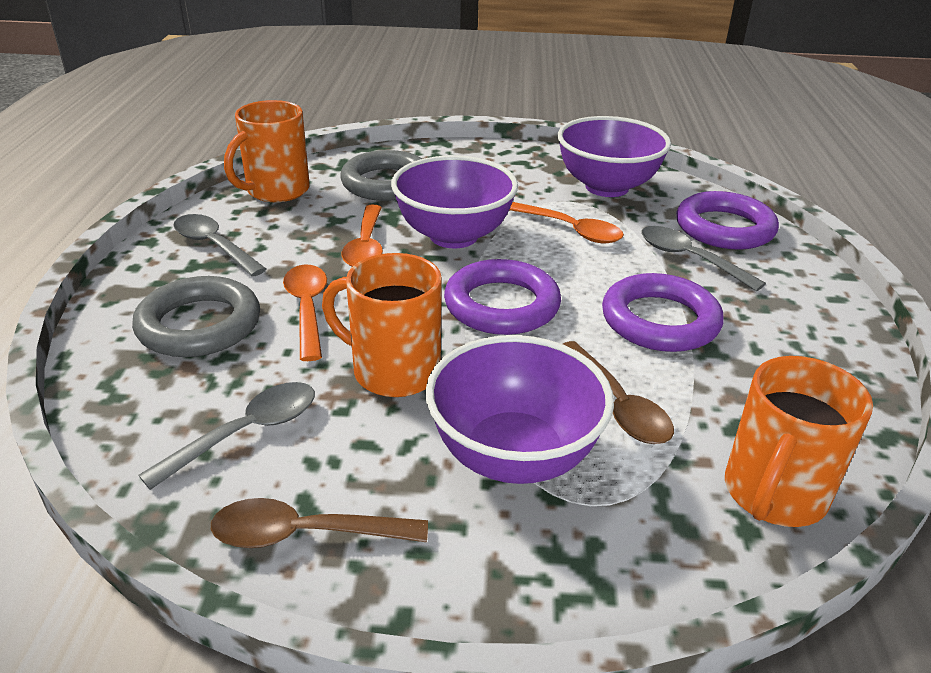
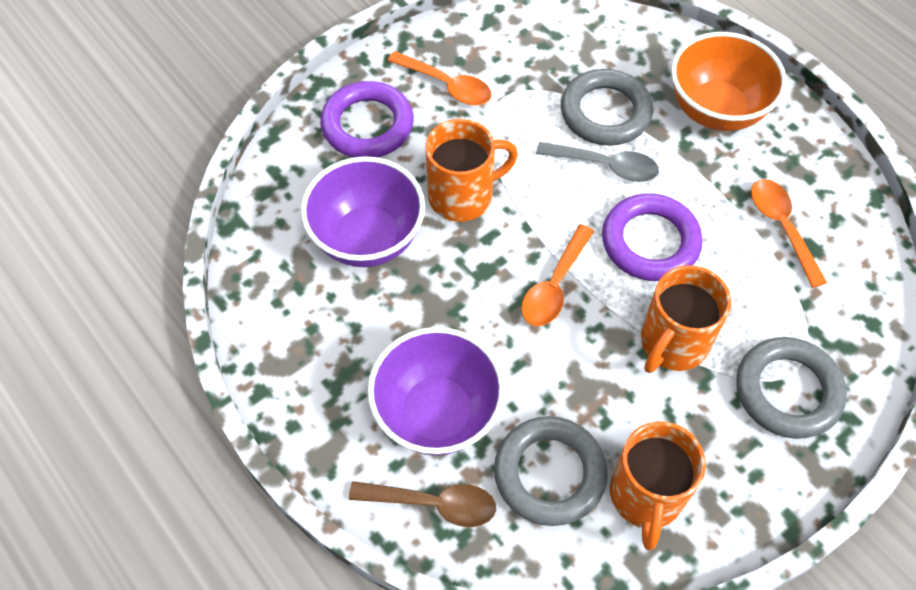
brown spoon: [211,498,428,548] [563,341,674,444] = 2 -> [349,481,496,527] = 1
grey ring: [132,276,260,357] [340,150,422,201] = 2 -> [494,416,608,526] [561,69,653,146] [736,337,847,439] = 3
grey spoon: [138,382,315,490] [173,214,266,277] [641,226,766,291] = 3 -> [536,142,659,182] = 1
orange bowl: none = 0 -> [671,32,787,131] = 1
purple bowl: [391,155,518,248] [425,335,614,484] [558,116,671,197] = 3 -> [301,156,425,267] [367,327,505,455] = 2
purple ring: [444,259,561,335] [602,273,724,352] [676,191,779,250] = 3 -> [320,81,414,157] [602,193,703,281] = 2

